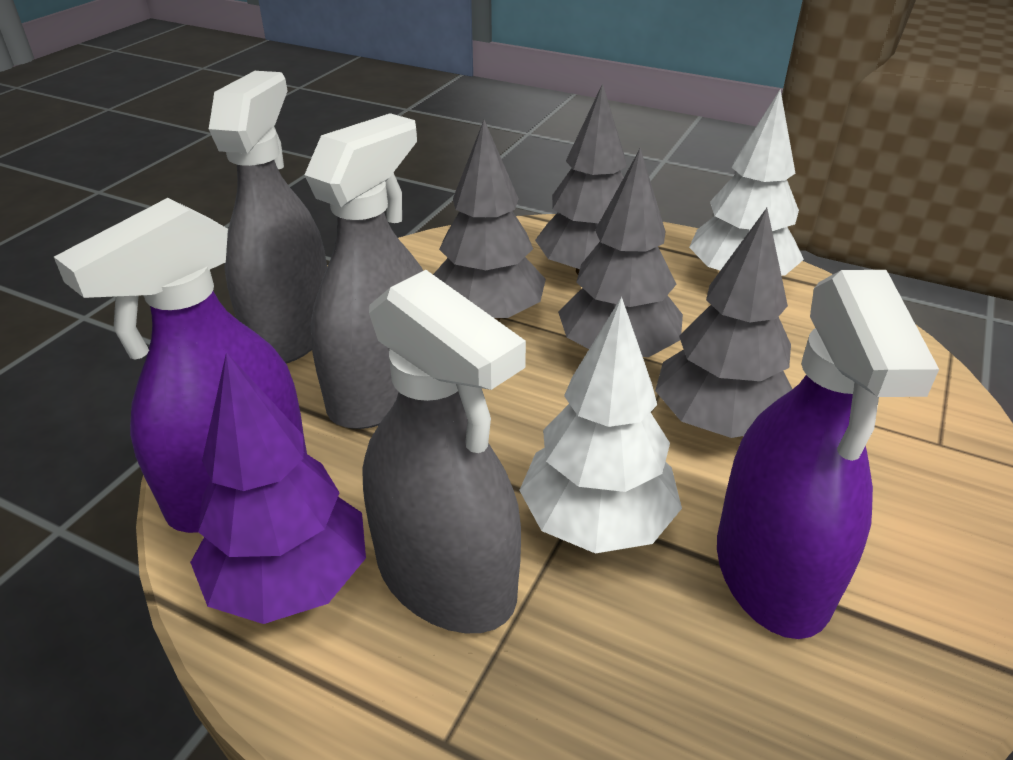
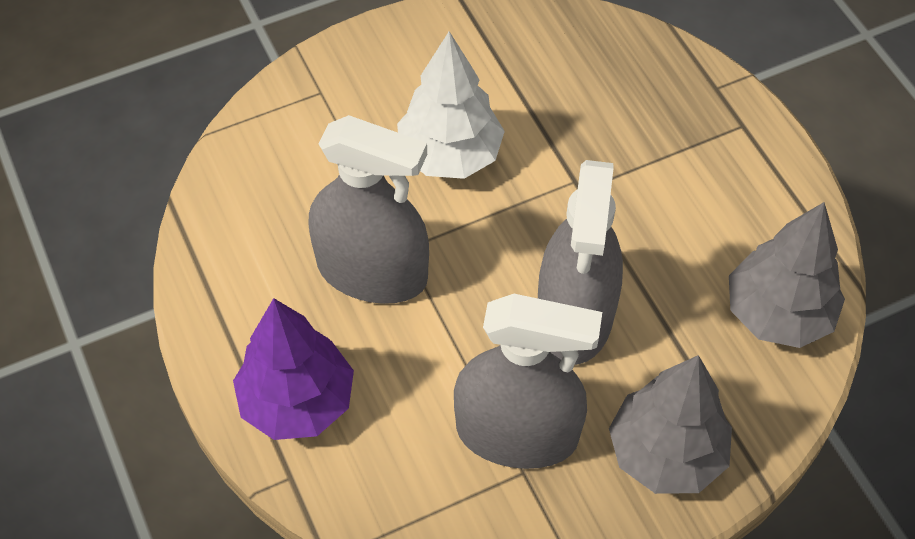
grey tree: [433,120,546,321] [535,83,627,274] [558,148,683,357] [655,208,792,438] = 4 -> [609,355,732,494] [729,202,845,348] = 2
purple spray bottle: [54,198,307,533] [717,270,939,639] = 2 -> none = 0
white tree: [519,297,682,554] [689,90,804,276] = 2 -> [397,31,505,179] = 1

